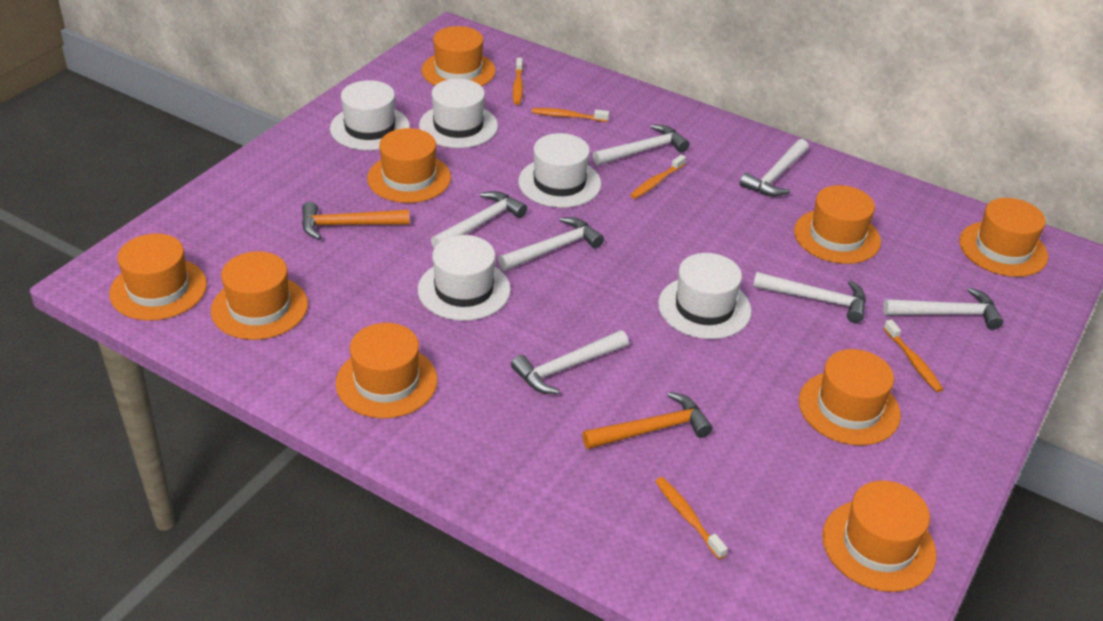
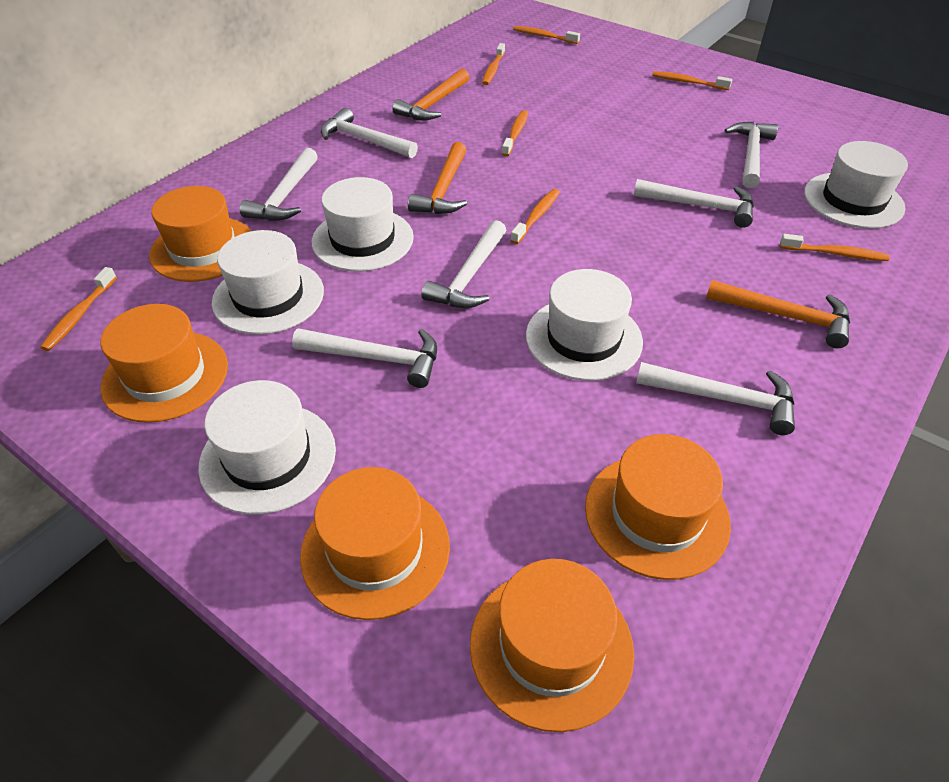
orange hammer: [302,202,410,239] [582,392,713,449] = 2 -> [392,69,469,120] [408,142,467,214] [706,280,850,348] = 3
orange hat: [109,234,207,321] [211,251,308,340] [336,323,437,418] [367,128,451,203] [421,26,496,86] [794,185,881,264] [799,349,901,445] [822,481,937,592] [959,198,1048,277] = 9 -> [101,304,228,423] [149,186,251,282] [300,467,450,620] [470,559,634,732] [585,434,731,580] = 5
orange toothbrush: [513,58,523,105] [532,108,609,122] [630,155,686,199] [655,477,728,559] [883,319,943,392] = 5 -> [40,267,117,351] [482,43,505,85] [502,110,528,157] [510,189,560,244] [513,26,580,44] [652,71,732,90] [780,234,890,261] = 7

